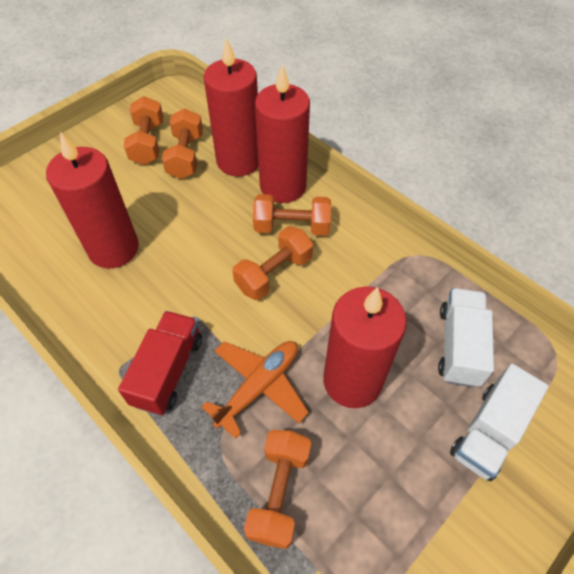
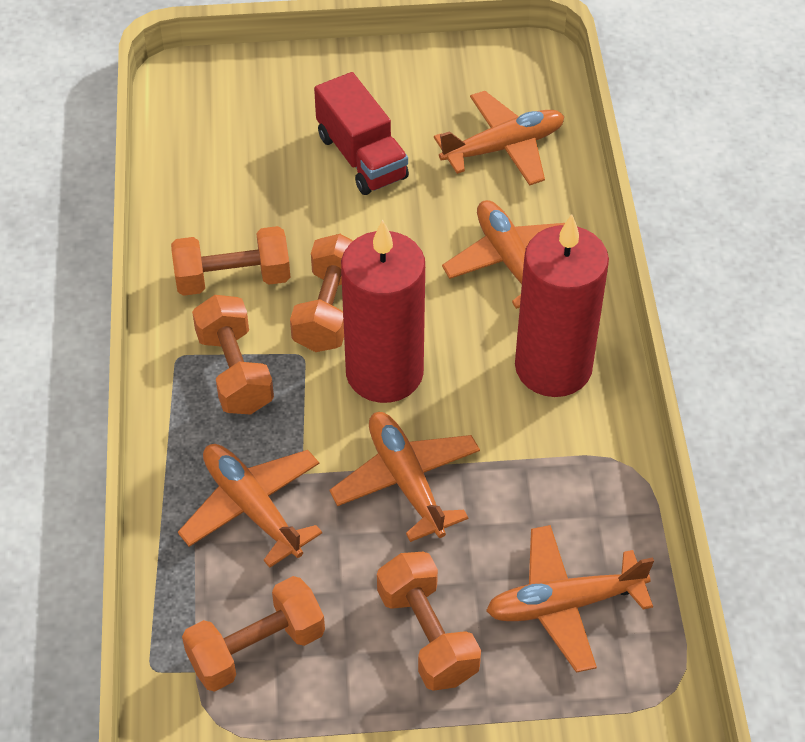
orange plane: [202,341,309,439] = 1 -> [178,444,322,568] [329,412,480,542] [434,91,564,186] [442,200,565,309] [486,525,654,673] = 5
red candle: [46,132,139,269] [204,37,259,177] [255,64,310,203] [323,287,407,408] = 4 -> [341,220,425,403] [515,214,609,397] = 2
white truck: [438,288,494,387] [450,363,549,481] = 2 -> none = 0

